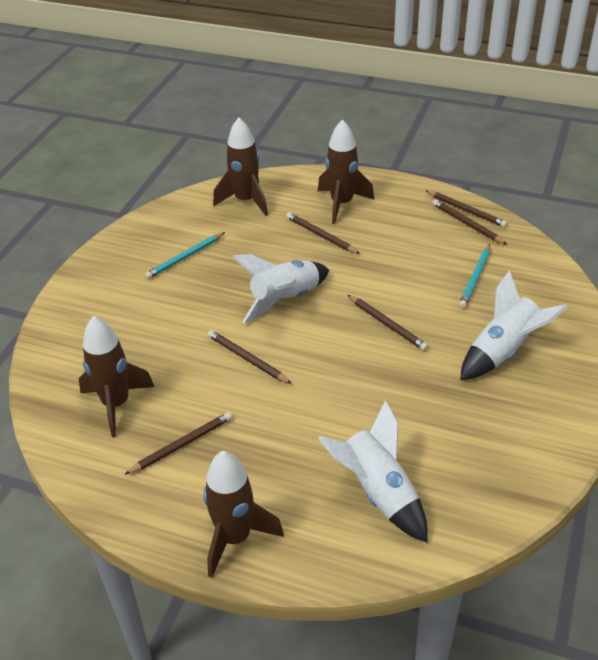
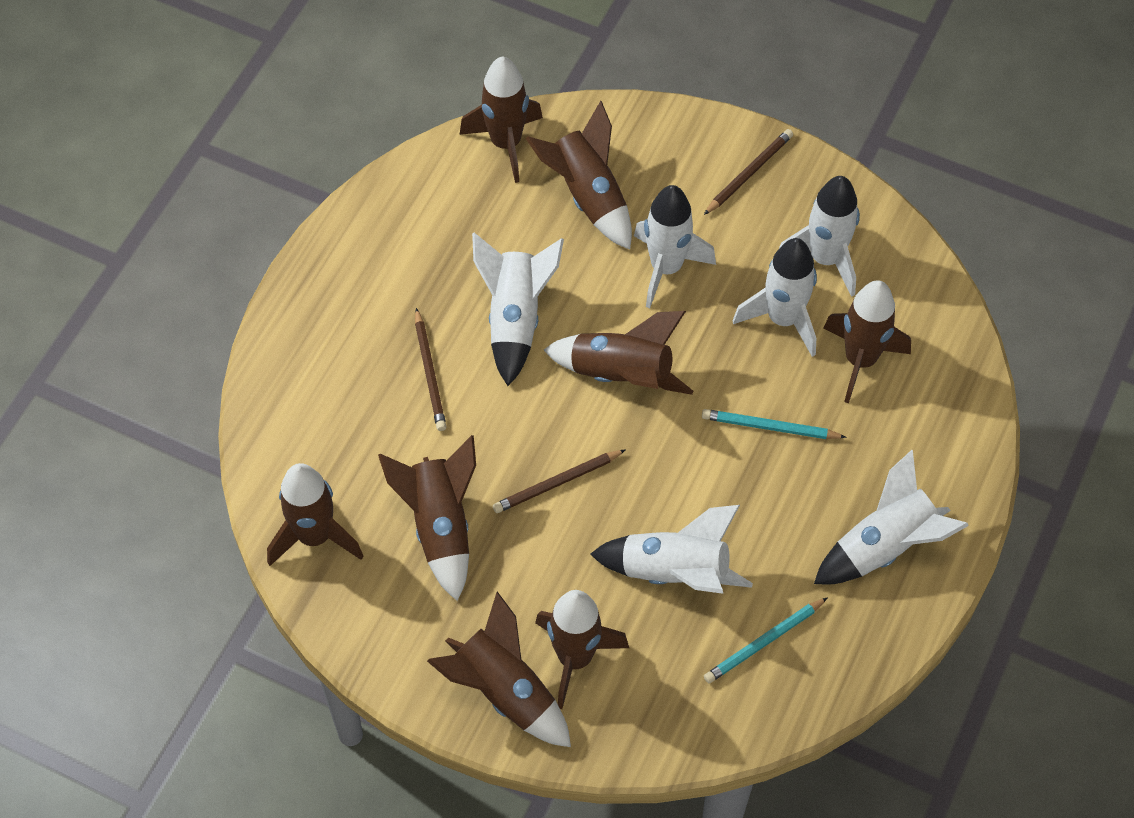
brown pencil: [124,412,232,475] [208,330,292,384] [286,212,360,254] [348,295,428,351] [426,191,507,228] [432,199,507,244] = 6 -> [415,308,447,431] [493,449,626,513] [704,129,793,215] = 3
brown rocket: [79,316,154,437] [203,451,284,578] [213,117,268,216] [318,119,374,224] = 4 -> [267,463,363,566] [378,435,476,601] [427,591,571,747] [459,56,543,183] [525,101,632,250] [535,590,629,709] [544,311,693,395] [823,280,911,403] = 8
white rocket: [232,254,329,323] [318,400,428,542] [460,270,568,380] = 3 -> [472,233,564,386] [590,505,753,594] [634,185,716,308] [733,238,817,357] [778,176,860,297] [814,450,969,585] = 6

